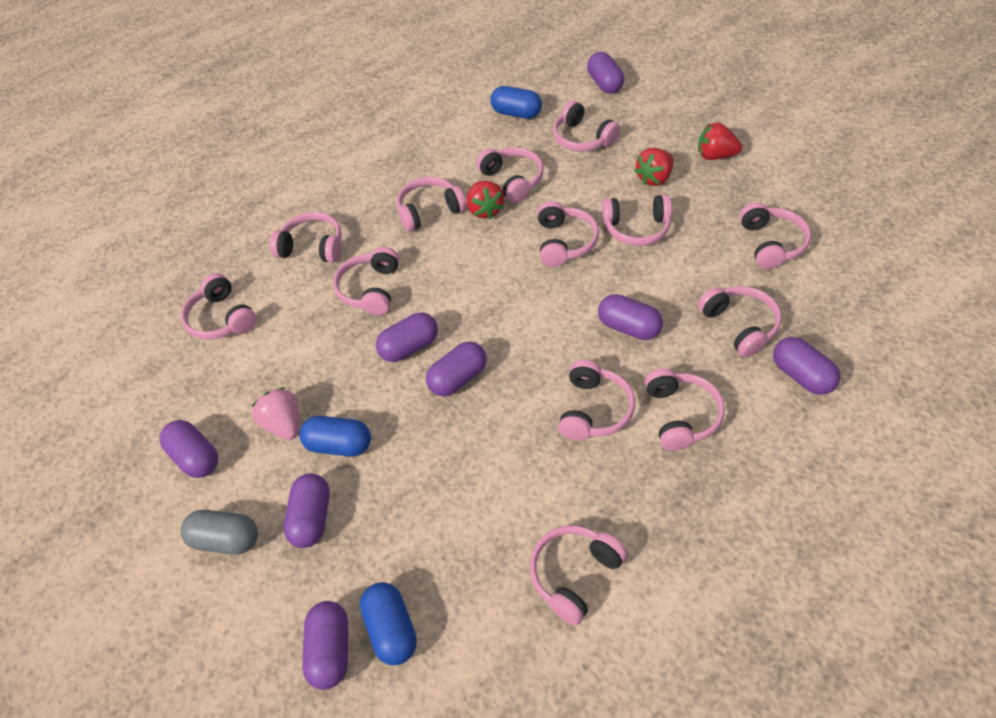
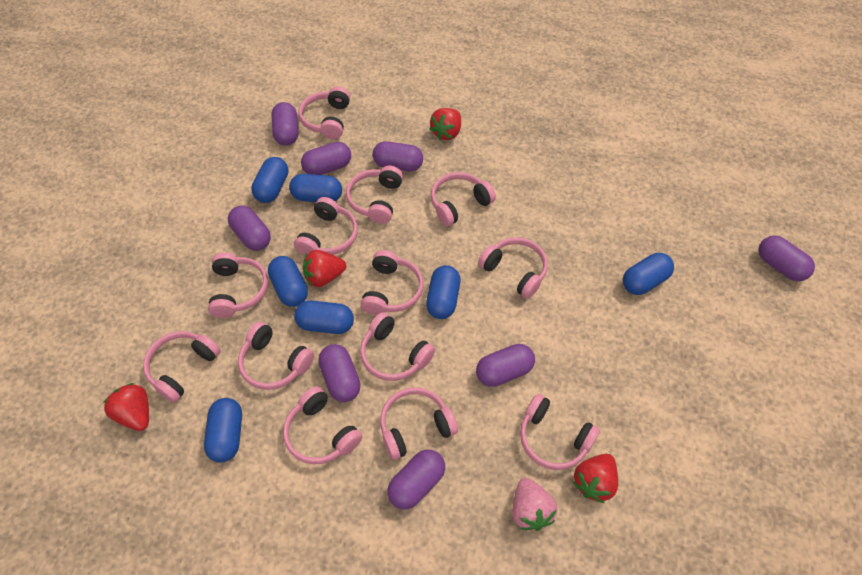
blue capsule: [299,416,371,457] [360,582,417,665] [490,86,542,119] = 3 -> [204,398,242,463] [251,157,288,203] [268,256,308,307] [289,174,342,202] [294,300,354,334] [426,265,460,319] [623,253,674,295] = 7
grey capsule: [181,510,258,555] = 1 -> none = 0
red strawberry: [467,181,504,219] [634,148,674,186] [698,122,742,160] = 3 -> [103,383,149,431] [303,250,346,287] [430,108,461,140] [573,454,618,503] = 4

